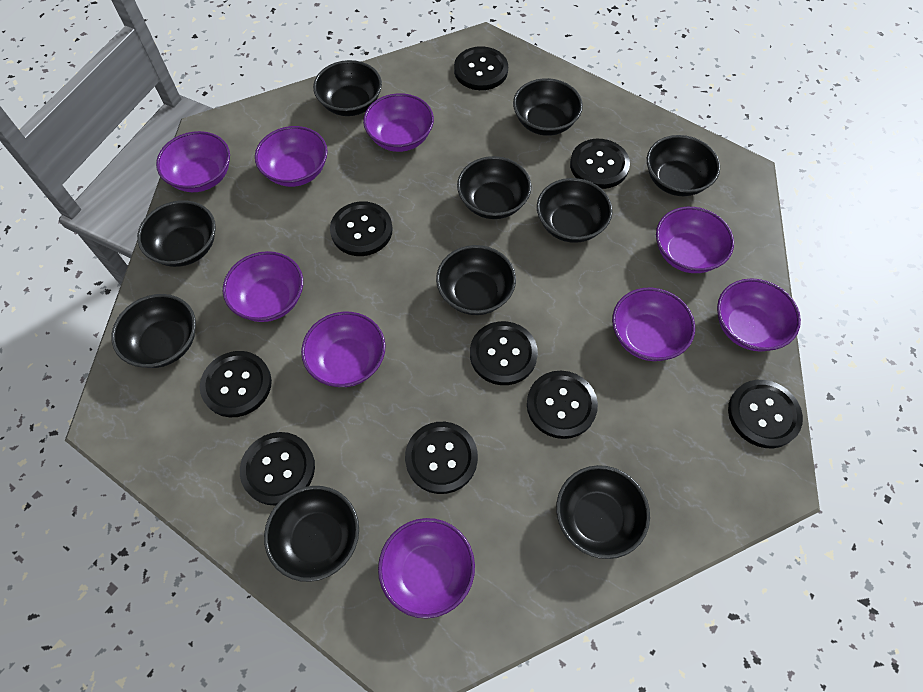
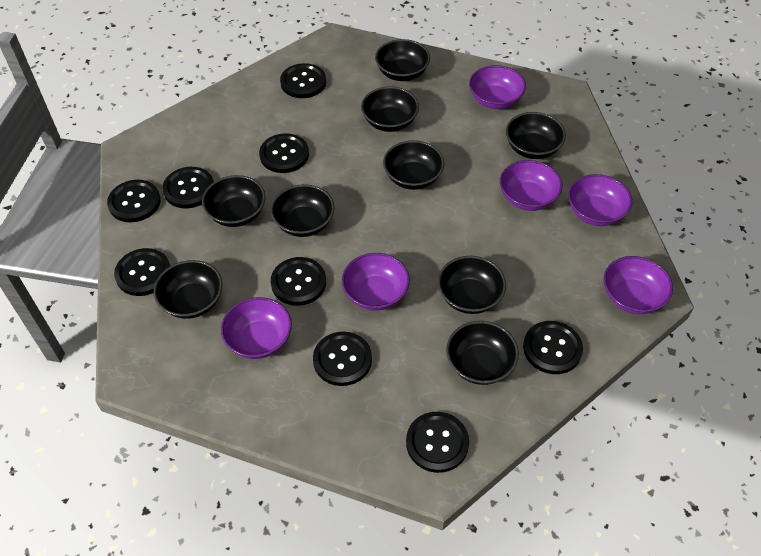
black bowl: [111,294,196,368] [137,200,216,267] [264,486,359,582] [313,60,382,116] [436,245,516,315] [457,156,532,219] [513,78,583,136] [537,178,613,243] [556,465,650,559] [647,135,720,196] = 10 -> [154,260,223,319] [202,175,265,227] [271,184,335,237] [361,86,419,132] [375,39,430,81] [383,140,444,190] [438,256,506,314] [446,321,519,385] [506,112,566,159] = 9
purple bowl: [156,131,230,192] [223,251,303,322] [255,126,328,187] [301,312,386,387] [363,93,434,152] [378,518,475,619] [612,288,695,361] [656,207,734,273] [717,278,801,351] = 9 -> [221,297,292,359] [342,253,410,311] [469,65,526,109] [500,160,562,211] [568,174,632,226] [603,256,673,314] = 6

